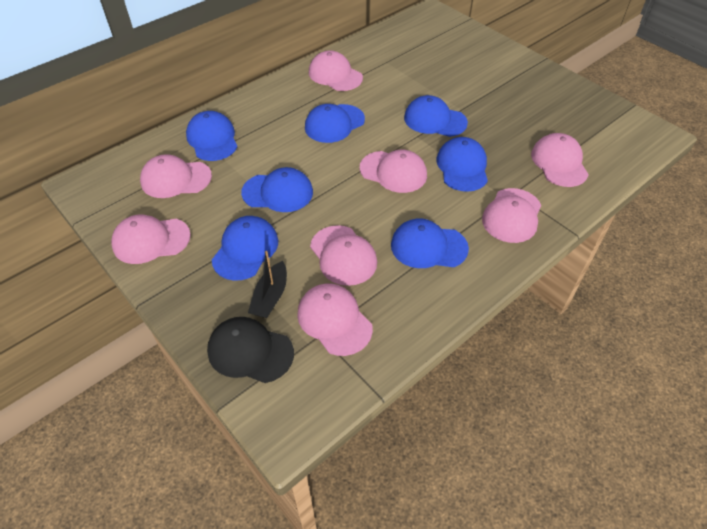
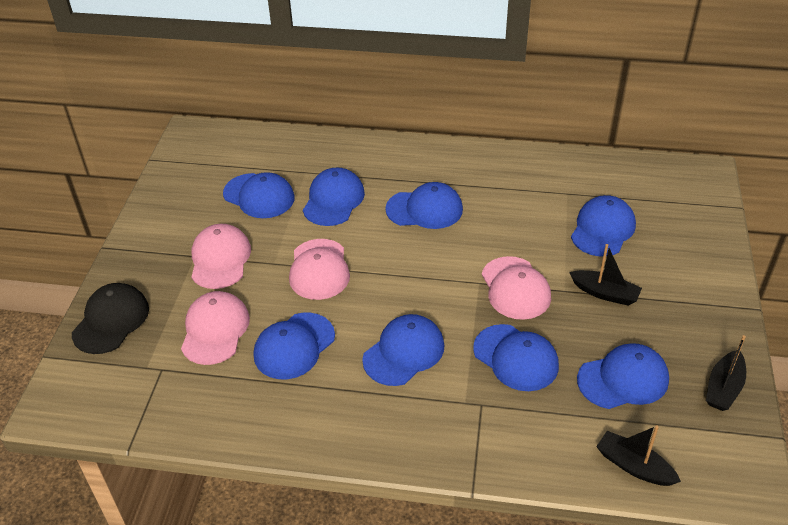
black boat: [248,251,287,318] = 1 -> [569,244,642,306] [596,426,681,486] [706,335,746,411] = 3
blue cap: [186,111,237,161] [212,216,278,281] [241,167,313,212] [305,104,365,143] [391,218,469,268] [404,95,468,137] [436,137,488,192] = 7 -> [223,172,294,218] [254,313,335,379] [303,167,365,226] [362,314,444,386] [385,182,463,229] [473,324,559,391] [571,195,636,256] [577,343,669,409] = 8
pink cap: [111,215,191,264] [140,154,212,198] [297,284,373,356] [309,50,363,91] [310,225,377,286] [360,150,427,193] [482,188,541,243] [531,133,589,187] = 8 -> [181,291,250,365] [191,224,251,289] [289,239,350,300] [482,256,551,320] = 4

